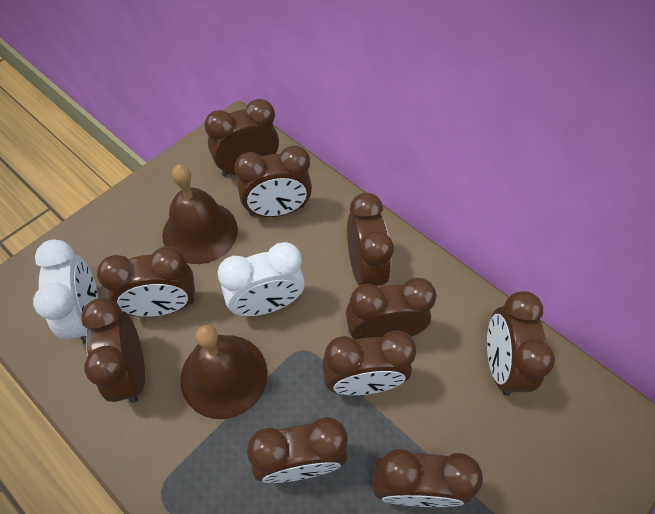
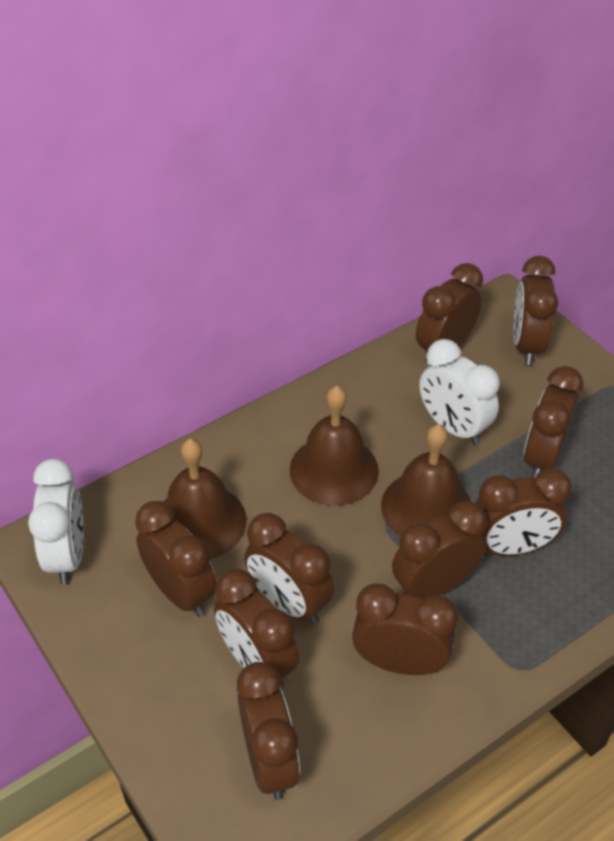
brown bell: [162,164,238,264] [180,325,267,419] = 2 -> [164,439,247,559] [290,386,379,506] [381,424,471,536] = 3

